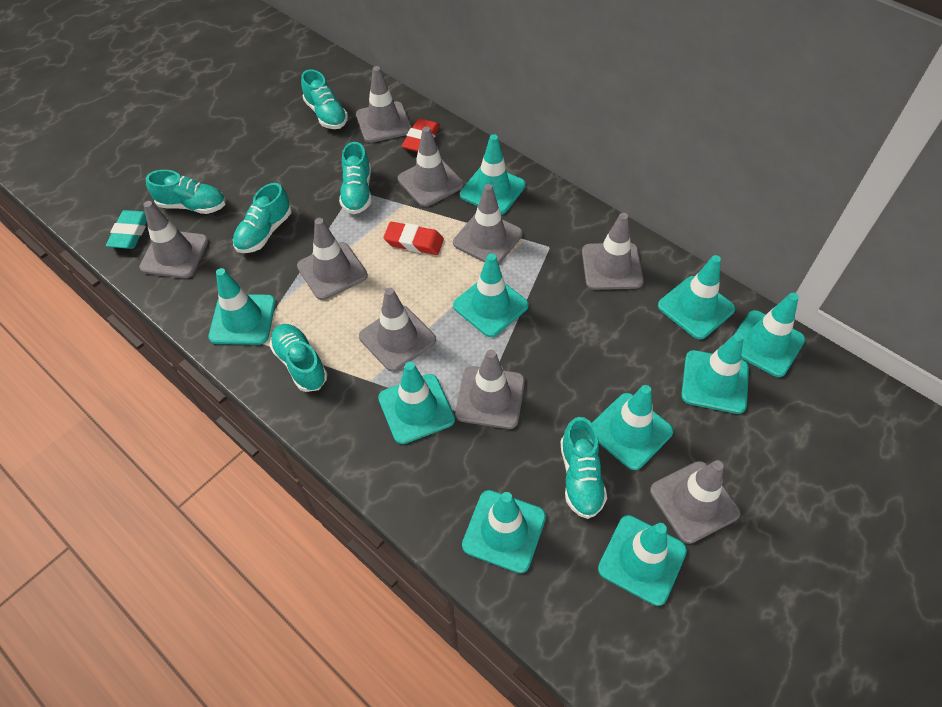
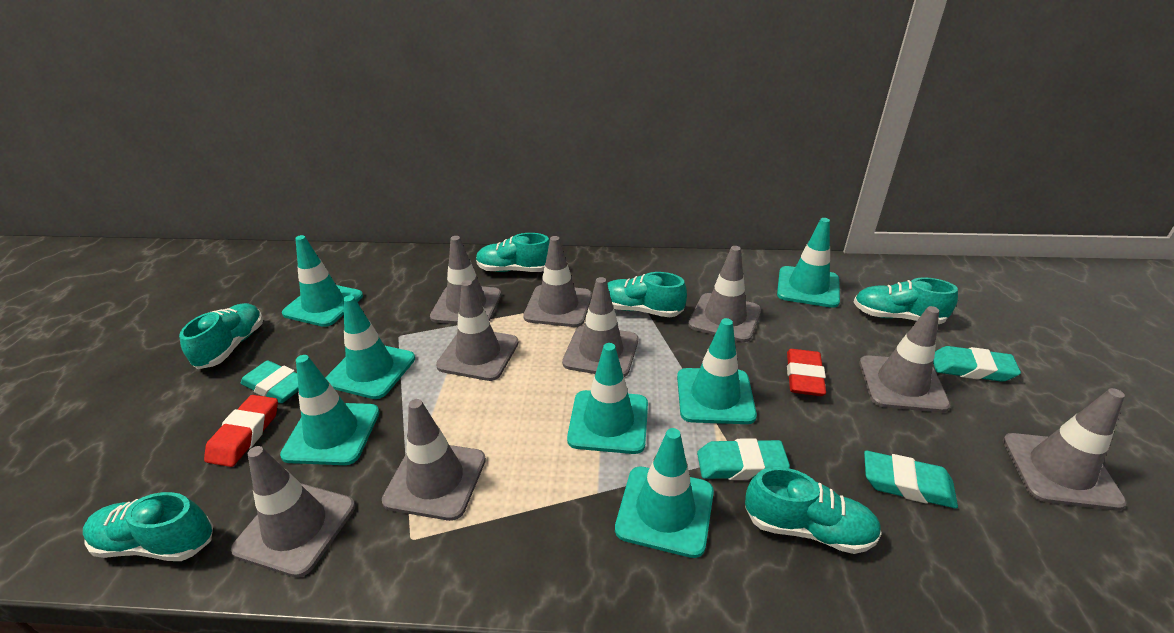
turquoise eraser: [106,210,147,249] = 1 -> [241,361,299,403] [697,438,790,480] [864,451,958,509] [933,346,1021,382] = 4
turquoise traffic cone: [208,268,276,345] [378,362,455,444] [453,253,529,337] [460,134,526,215] [462,490,546,573] [592,385,673,470] [598,515,687,606] [658,255,735,339] [681,333,749,414] [736,293,805,377] = 10 -> [280,355,379,465] [282,235,363,327] [326,295,415,399] [567,343,648,454] [615,428,714,558] [677,318,757,424] [777,218,840,308] = 7

